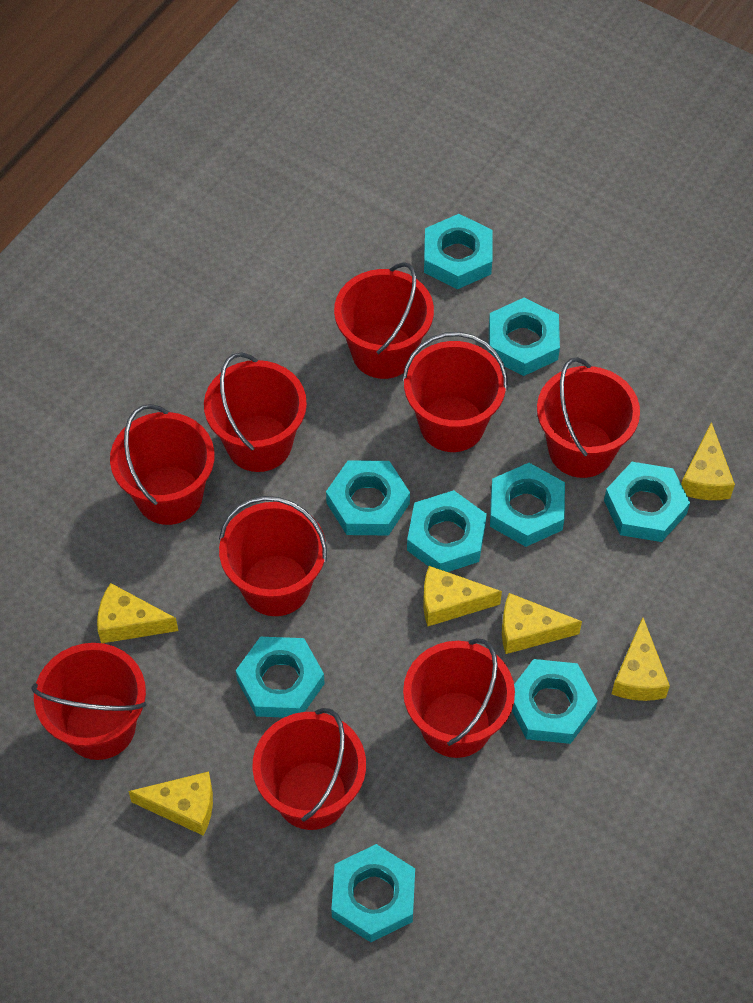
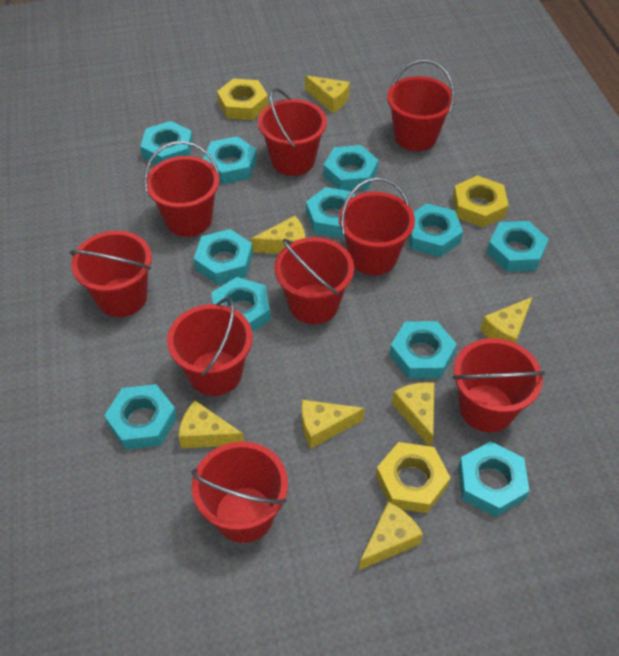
turquoise nut: [236,637,325,718] [326,460,410,535] [331,844,415,942] [407,490,487,572] [424,214,492,289] [489,298,560,376] [490,463,565,547] [512,659,598,744] [604,462,690,542] = 9 -> [104,384,177,450] [140,121,193,165] [194,229,253,285] [203,136,257,184] [211,277,271,332] [306,187,355,238] [323,145,379,191] [389,321,457,379] [408,203,463,257] [458,441,529,517] [487,221,549,272] = 11
yellow cheese: [97,583,178,643] [128,772,213,836] [423,566,502,626] [502,593,582,654] [612,617,670,701] [681,422,735,500] = 6 -> [178,401,244,448] [251,216,305,254] [302,400,365,448] [305,75,350,113] [359,502,423,570] [392,382,434,446] [480,297,532,343] = 7
yellow nut: none = 0 -> [217,78,268,120] [376,442,451,513] [453,175,509,227] = 3

